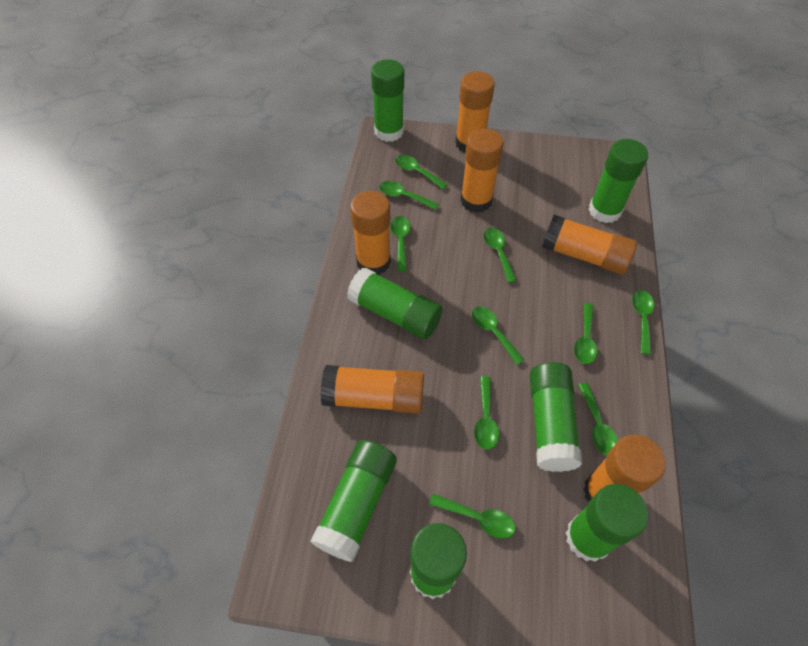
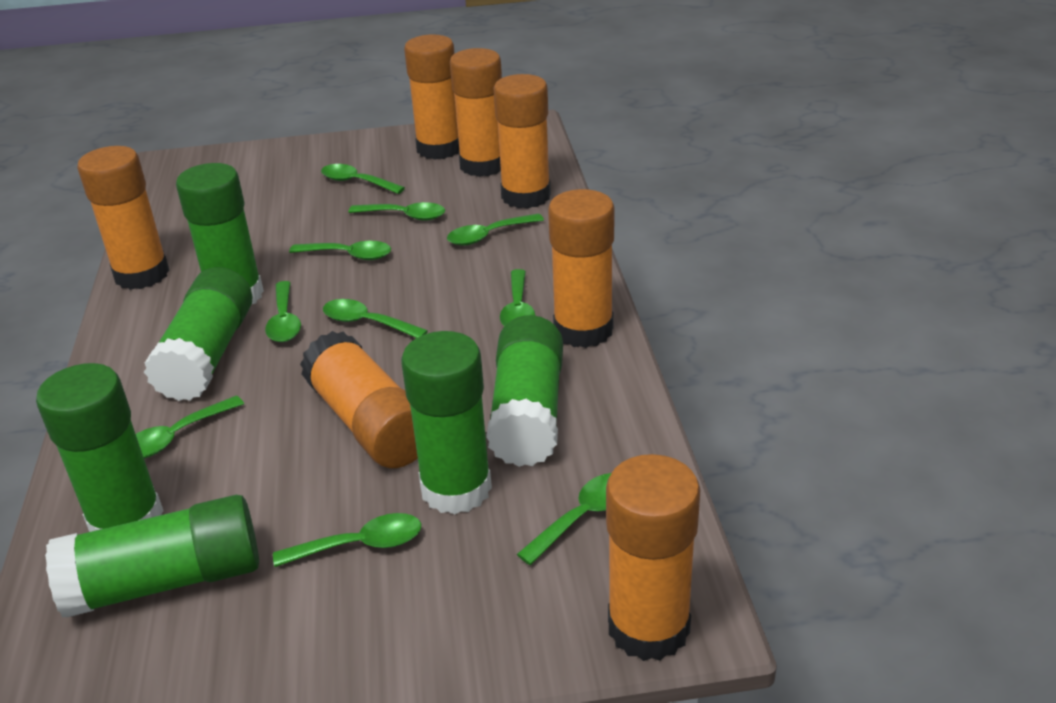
green glue stick: [310,440,397,562] [347,268,443,340] [371,59,404,142] [410,523,467,599] [530,362,582,472] [565,484,648,562] [588,139,648,223] = 7 -> [36,363,164,532] [45,495,259,618] [144,267,252,401] [176,163,264,305] [401,331,492,515] [486,315,563,467] = 6
orange glue stick: [321,365,424,414] [350,191,391,275] [455,71,495,153] [460,128,504,213] [542,215,637,275] [583,435,666,501] = 6 -> [77,146,170,290] [300,331,418,468] [404,34,459,160] [450,48,502,177] [493,74,551,209] [548,189,614,348] [606,454,700,661] = 7

